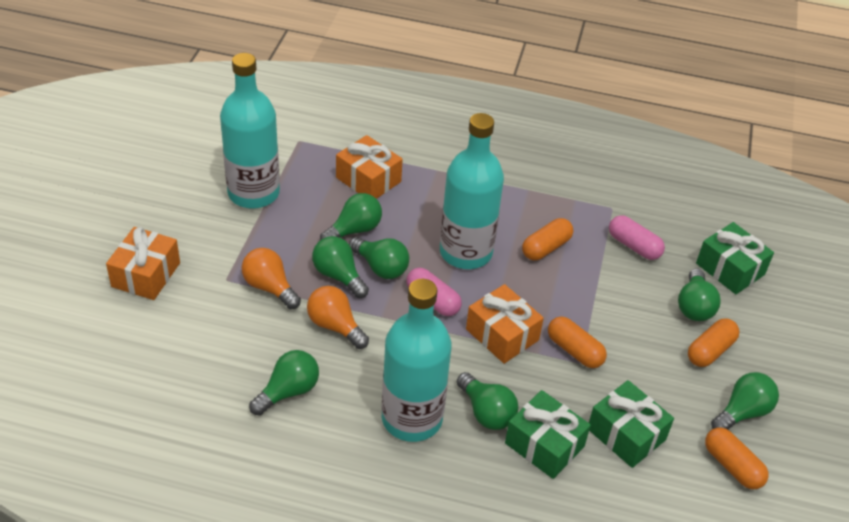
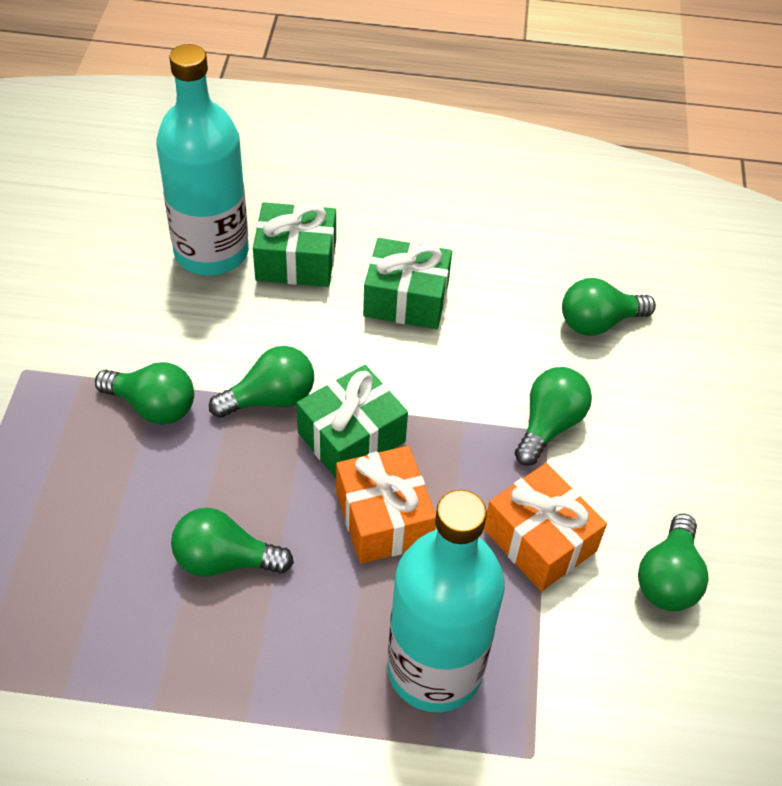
green light bulb: [249,350,319,415] [312,236,369,298] [320,193,382,240] [349,237,409,279] [457,372,518,430] [678,268,721,321] [711,372,779,430] = 7 -> [95,362,194,425] [171,508,294,576] [209,346,314,418] [515,367,592,466] [562,278,656,336] [638,514,709,611] = 6
orange capsule: [522,218,573,260] [548,316,607,368] [688,318,740,367] [705,427,769,489] = 4 -> none = 0
orange gift: [106,227,180,300] [336,135,403,199] [466,284,544,364] = 3 -> [336,446,436,564] [484,463,607,591] = 2
orange light bulb: [242,248,301,309] [307,286,369,349] = 2 -> none = 0
pink capsule: [407,268,462,316] [609,215,665,260] = 2 -> none = 0
turquoise bottle: [220,53,280,209] [382,279,451,442] [440,113,504,269] = 3 -> [156,44,249,276] [387,490,505,712] = 2

